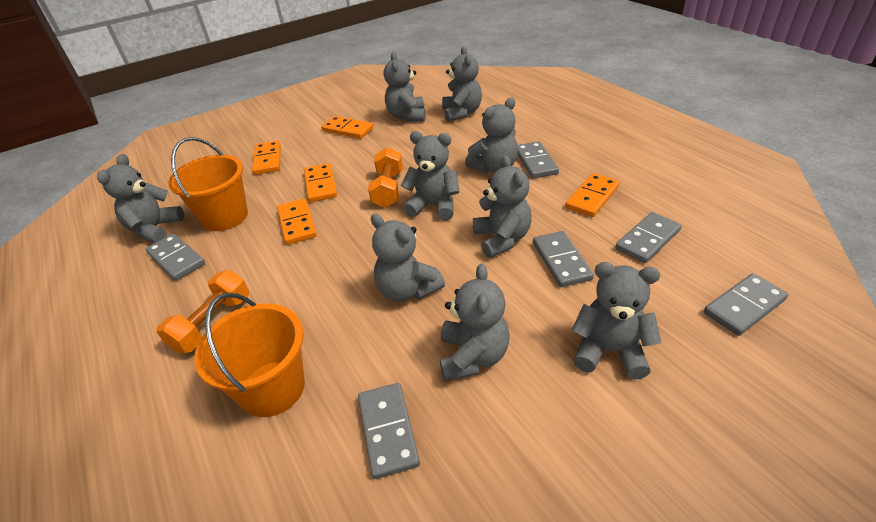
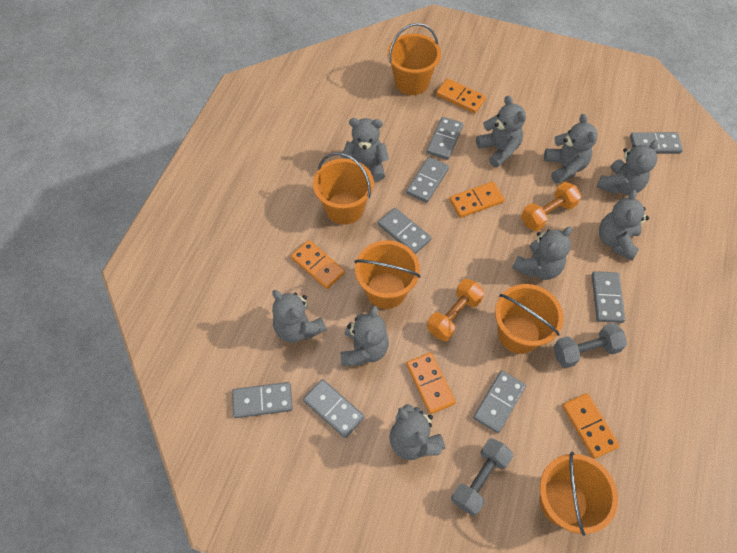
grey domino: [145,234,205,281] [358,383,420,479] [517,141,559,179] [533,231,594,287] [615,212,682,263] [704,273,788,336] = 6 -> [232,382,293,418] [303,379,365,438] [378,208,431,254] [406,157,449,203] [427,117,463,160] [473,370,526,433] [592,271,625,323] [630,132,683,154] = 8
grey dumbbell: none = 0 -> [451,438,513,516] [553,323,627,368] = 2
orange bucket: [168,137,248,231] [194,293,305,417] = 2 -> [313,152,374,225] [354,240,421,309] [387,23,441,95] [495,284,564,354] [540,452,618,536] = 5

